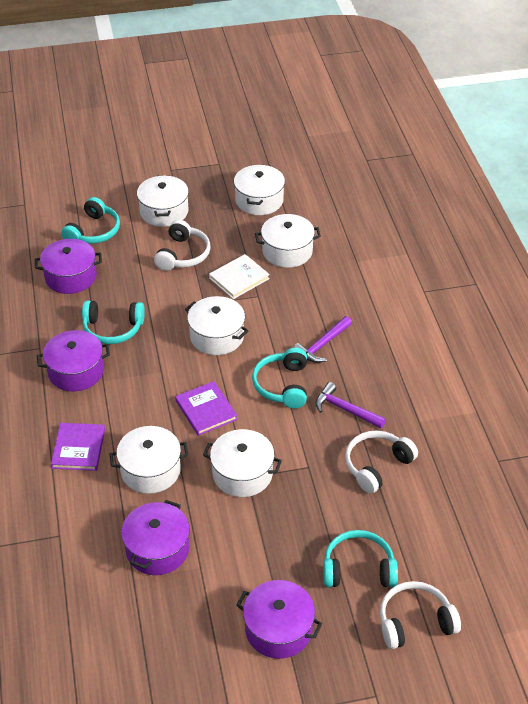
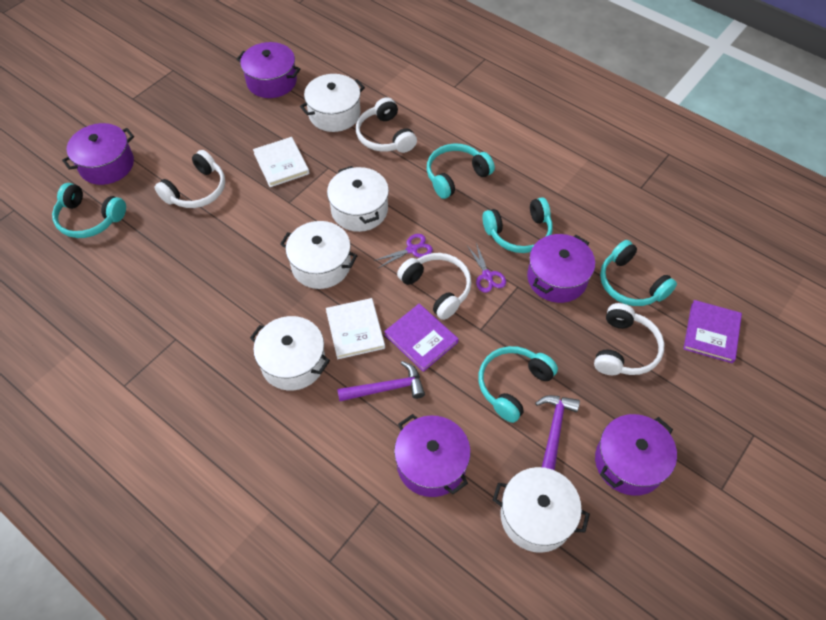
purple pot: [35,239,102,294] [37,330,110,392] [121,500,190,575] [236,580,322,659] = 4 -> [62,123,134,185] [237,42,301,98] [394,414,471,497] [527,234,595,303] [595,414,677,496] = 5
purple scissors: none = 0 -> [373,234,433,268] [468,243,506,293] = 2
turquoise headphones: [61,197,120,244] [82,300,145,344] [252,348,307,409] [323,530,398,587] = 4 -> [52,183,126,238] [427,144,495,199] [479,346,558,423] [482,197,553,253] [600,240,677,306] = 5
white book: [209,254,270,299] = 1 -> [253,137,310,187] [326,298,385,359] = 2
white headphones: [154,220,211,271] [345,430,418,494] [380,581,461,649] = 3 -> [155,150,225,208] [356,97,417,153] [397,253,471,320] [594,303,664,375] = 4
white pot: [110,426,189,494] [137,175,189,227] [185,296,249,355] [203,429,282,497] [234,164,285,215] [255,214,321,268] = 6 -> [250,316,330,391] [280,221,357,289] [300,74,365,132] [327,166,389,232] [493,467,590,553] = 5

